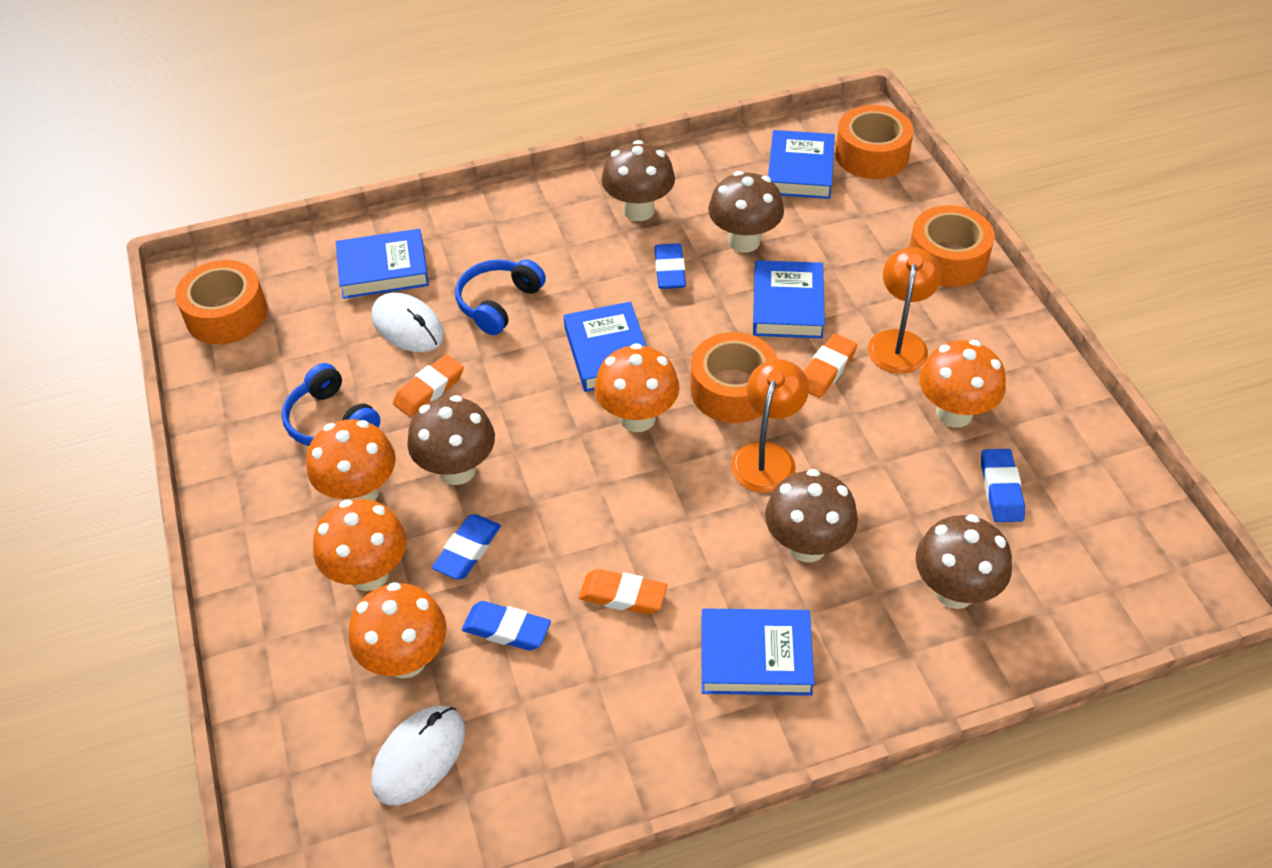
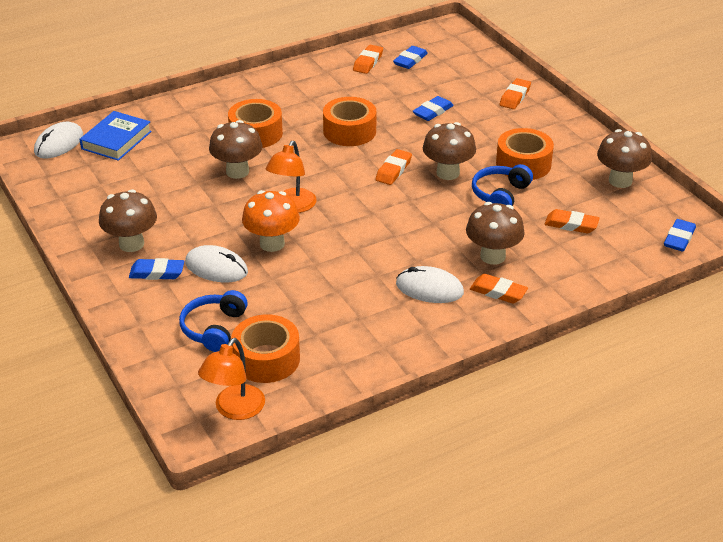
blue book: [336,229,429,299] [564,302,647,392] [701,608,815,696] [753,260,825,338] [768,130,835,199] = 5 -> [80,111,152,161] = 1
orange eraser: [393,354,464,417] [579,569,667,615] [803,334,857,398] = 3 -> [353,45,383,74] [375,149,412,185] [470,274,528,303] [499,78,531,109] [545,209,600,233] = 5
orange mushroom: [306,419,396,501] [313,499,407,591] [348,582,447,679] [594,343,679,432] [919,340,1006,427] = 5 -> [242,190,300,252] = 1
white mouse: [371,706,465,805] [372,293,444,352] = 2 -> [34,122,83,158] [185,245,248,282] [396,266,464,303] = 3

